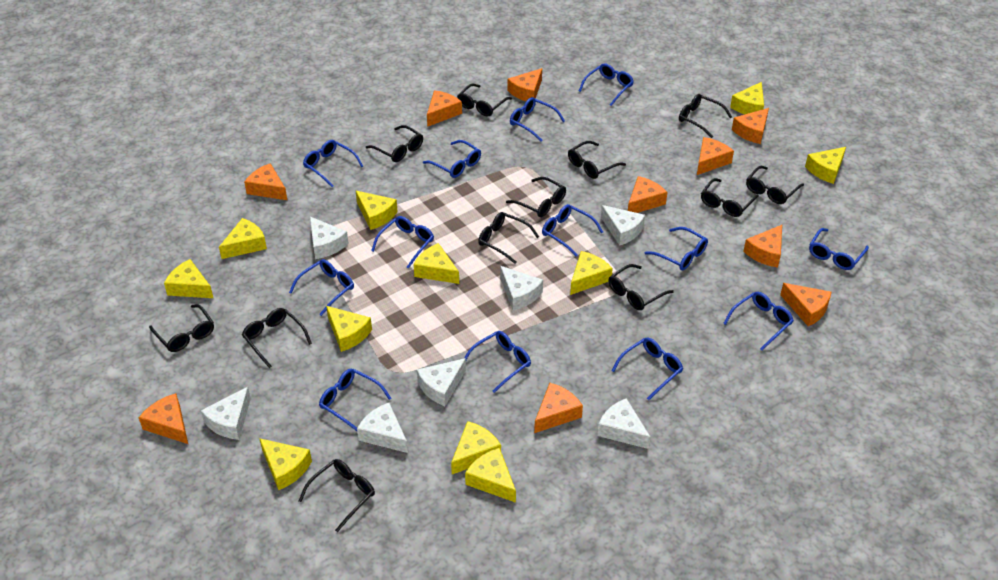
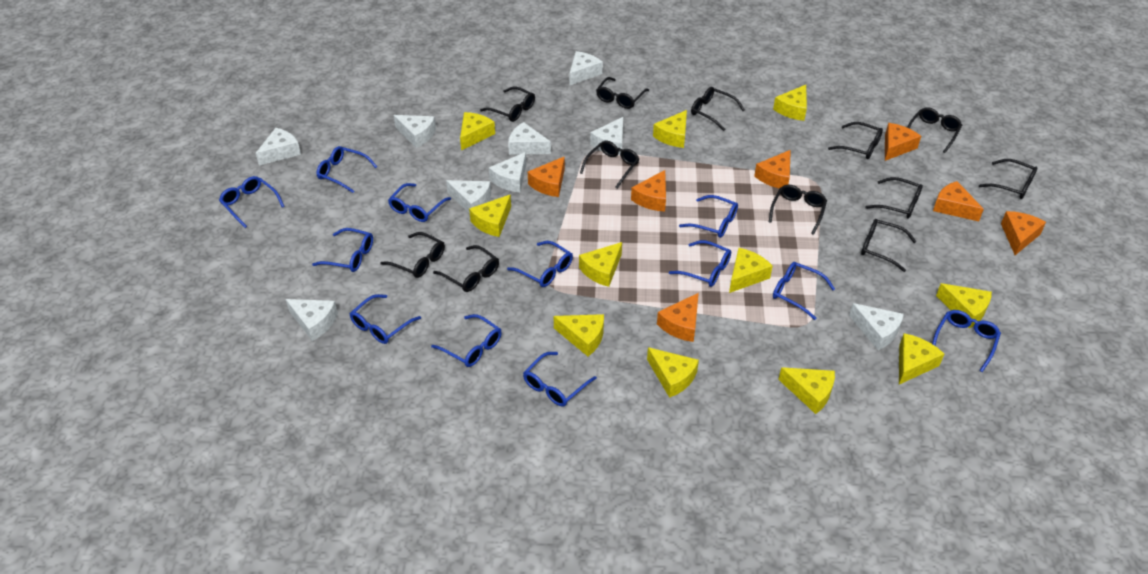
blue glasses: [289,259,354,316] [303,140,363,187] [319,369,392,431] [371,216,434,269] [423,140,481,178] [465,331,531,393] [510,97,565,142] [542,204,603,256] [579,63,634,106] [612,338,683,400] [645,227,708,270] [723,292,794,350] [809,228,869,270] = 13 -> [219,176,285,228] [312,228,373,272] [316,146,377,193] [350,294,421,344] [388,183,451,222] [431,314,502,367] [507,241,573,287] [523,352,597,406] [669,240,731,287] [679,195,738,238] [773,262,835,320] [932,310,1001,372] = 12
orange cheese: [138,393,188,444] [244,163,287,200] [427,90,462,127] [508,68,542,101] [534,383,583,433] [628,176,667,213] [697,137,734,175] [732,108,769,144] [743,225,782,268] [780,283,831,326] = 10 -> [528,156,565,197] [631,170,666,211] [657,293,699,342] [754,150,791,189] [885,123,921,161] [933,181,984,221] [1001,211,1046,255] = 7
white cheese: [201,387,251,440] [310,217,349,259] [357,403,408,453] [417,358,466,406] [500,266,543,310] [597,398,651,449] [601,205,645,246] = 7 -> [255,128,301,166] [286,299,338,341] [394,115,436,148] [446,180,491,214] [489,152,526,192] [508,122,551,155] [569,51,603,86] [590,117,623,155] [849,303,904,350] = 9

